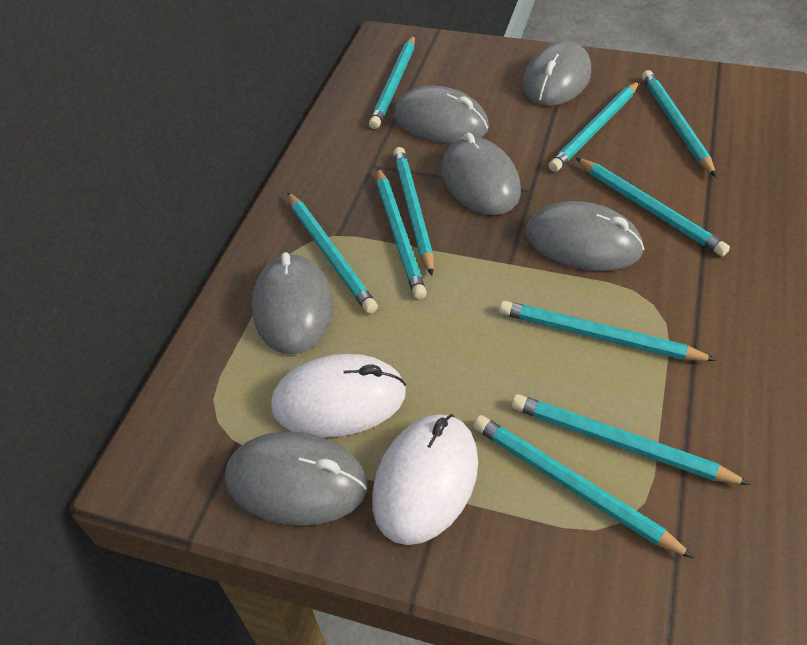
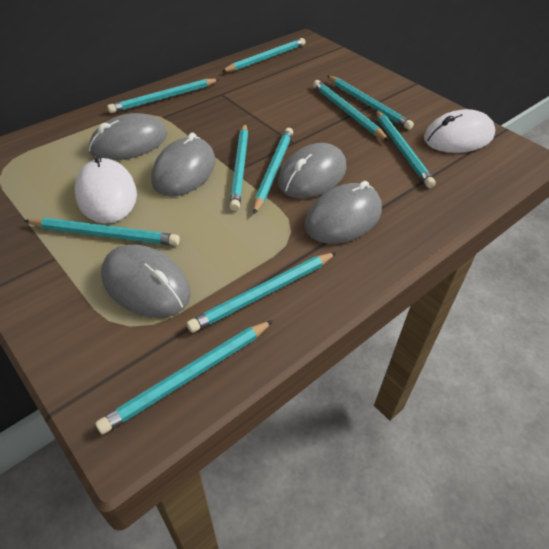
grey mouse: [225,431,367,526] [252,252,333,354] [394,86,489,144] [441,132,521,215] [522,40,591,106] [525,201,644,271] = 6 -> [89,113,167,161] [101,245,191,318] [151,133,215,197] [278,143,346,199] [305,181,382,244] = 5

